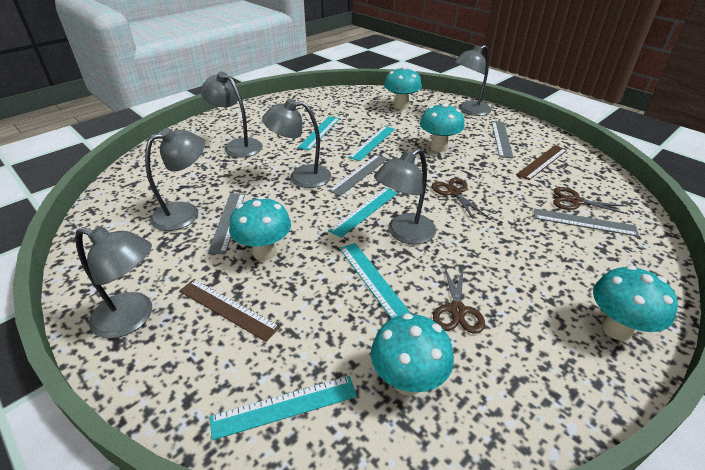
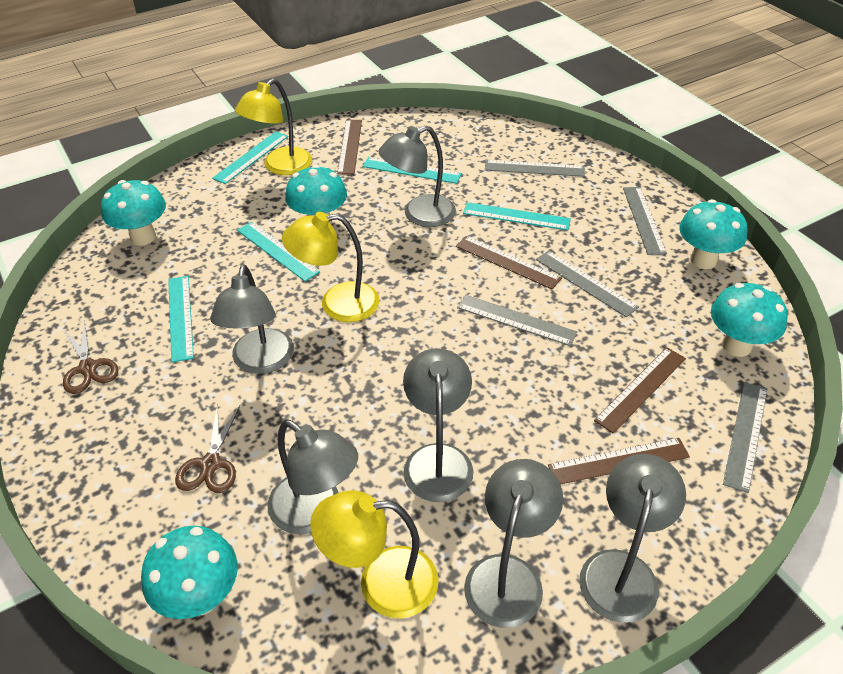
brown ruler: [179,279,280,342] [516,145,567,180] = 2 -> [337,120,362,174] [456,236,562,289] [548,438,690,484] [594,347,686,434] = 4
brown scissors: [432,178,488,220] [433,266,485,334] [553,187,630,215] = 3 -> [63,320,119,394] [175,404,240,493] = 2
grey ruler: [208,194,245,254] [328,155,388,196] [492,122,514,158] [534,209,639,237] = 4 -> [457,295,577,346] [485,160,585,177] [536,250,639,317] [623,187,667,255] [723,382,767,493] = 5
yellow lamp: none = 0 -> [235,79,312,175] [282,212,379,322] [310,490,438,618] = 3

